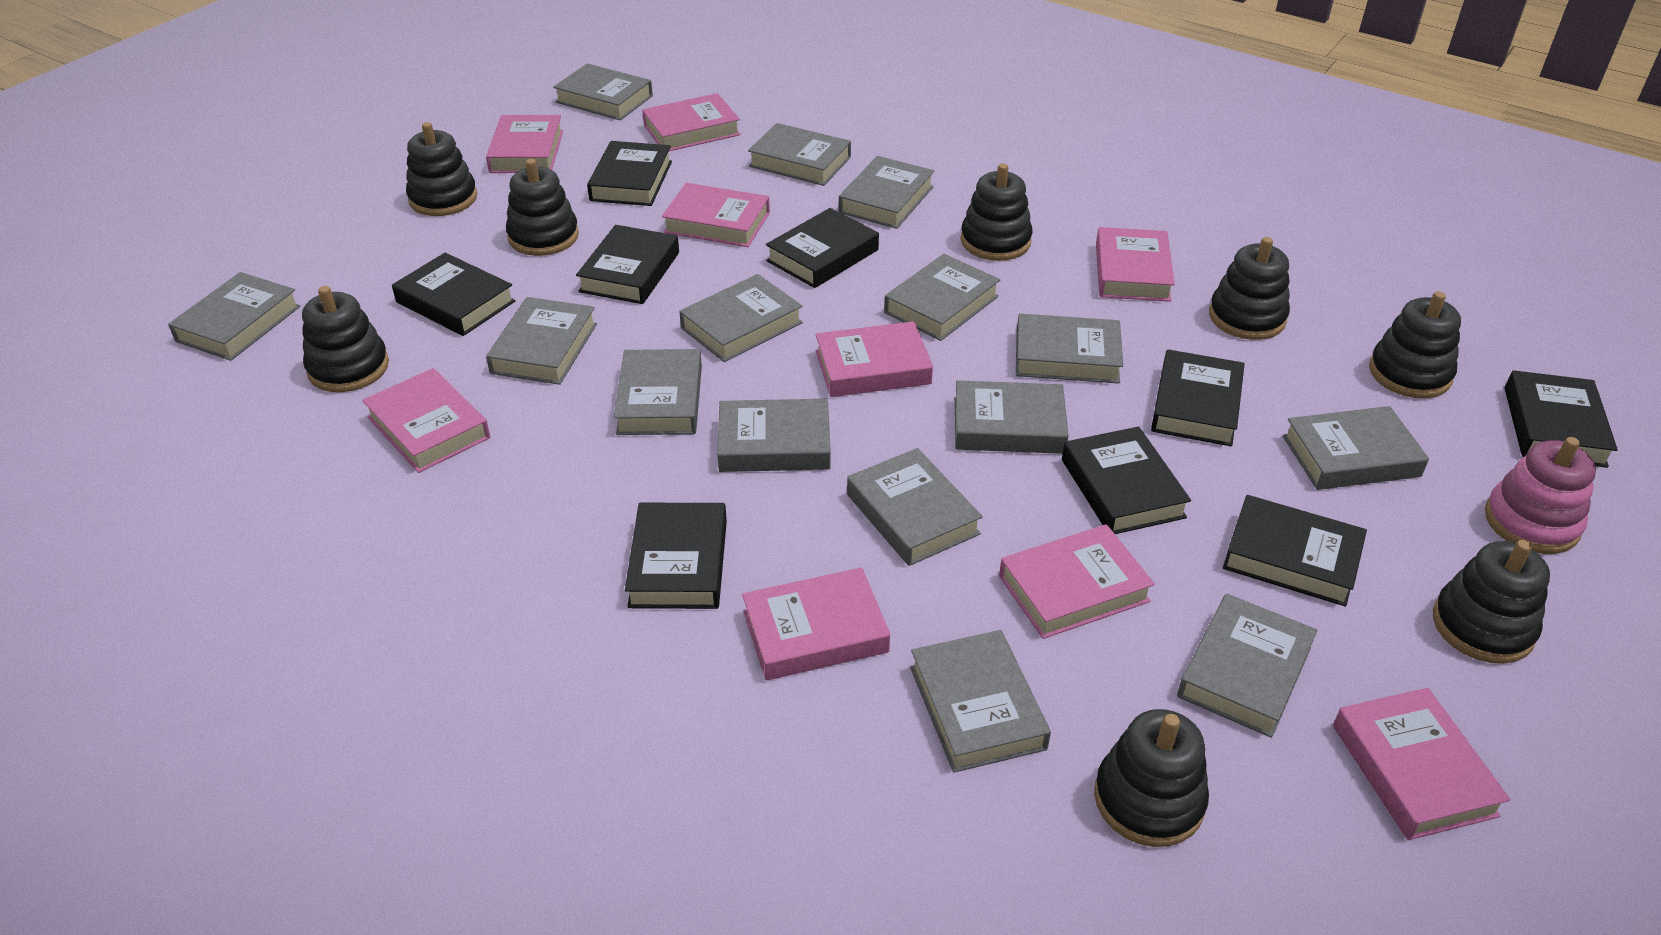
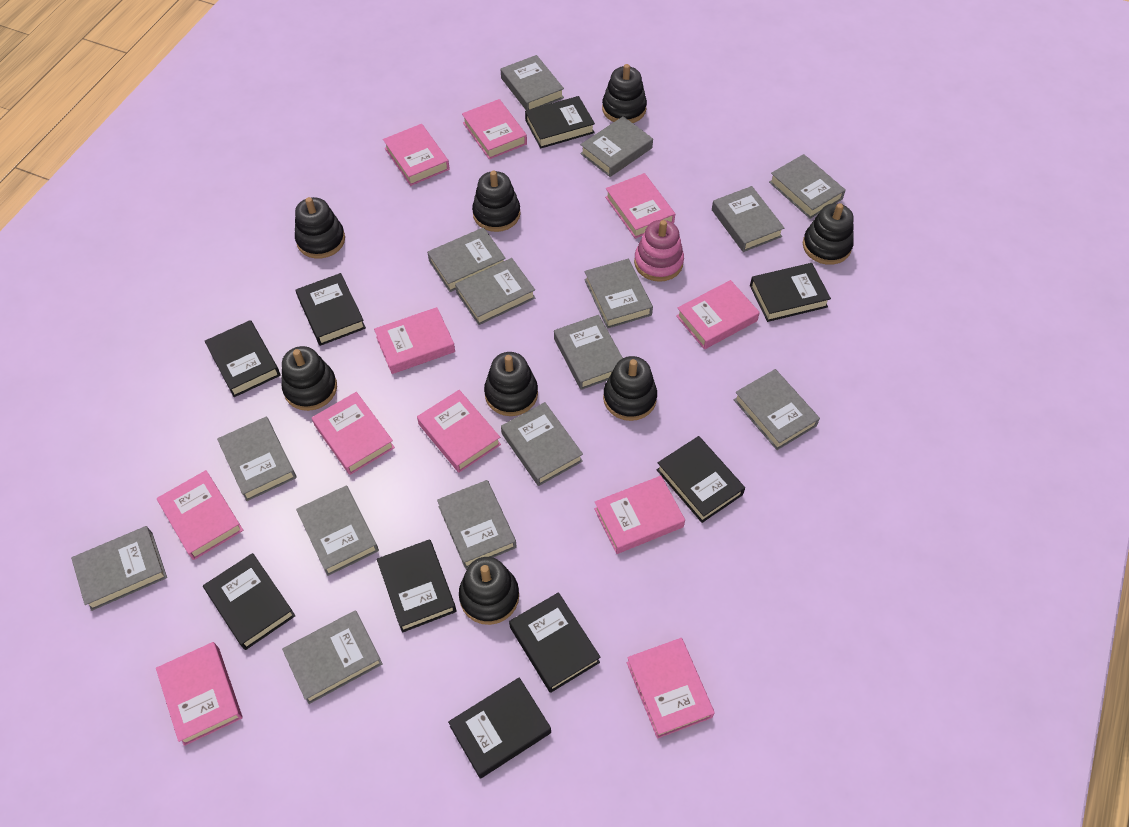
pink book: [362,368,490,473] [486,115,563,173] [642,93,741,152] [662,183,770,247] [742,567,890,680] [816,321,933,397] [999,524,1155,639] [1096,227,1175,302] [1333,688,1510,840] = 9 -> [156,642,243,746] [157,470,243,560] [312,392,395,475] [374,307,455,374] [383,124,450,186] [417,390,501,472] [462,99,527,159] [594,476,685,554] [605,173,675,239] [627,638,715,739] [676,280,760,349] = 11

